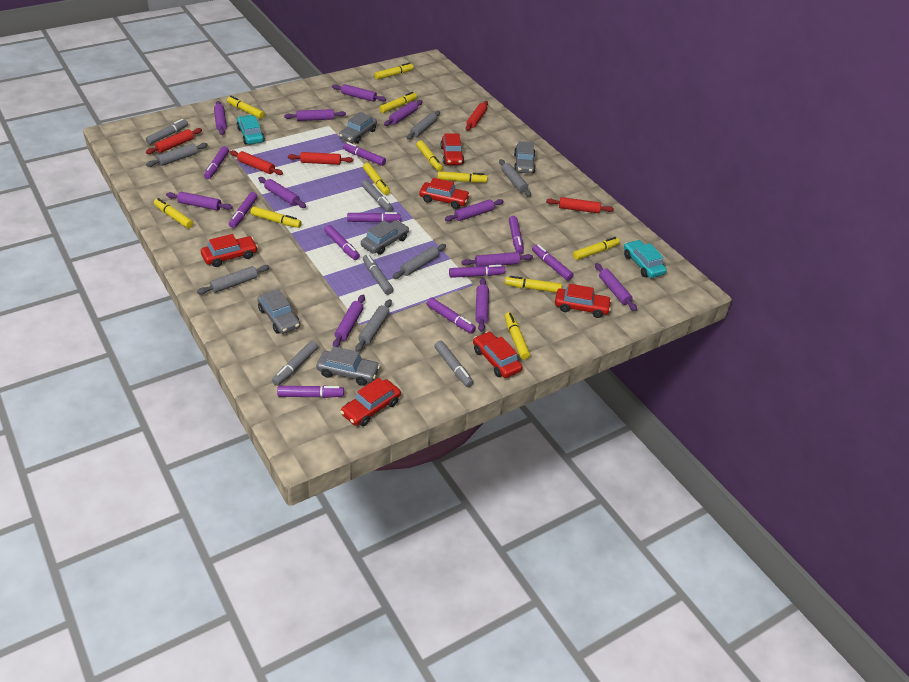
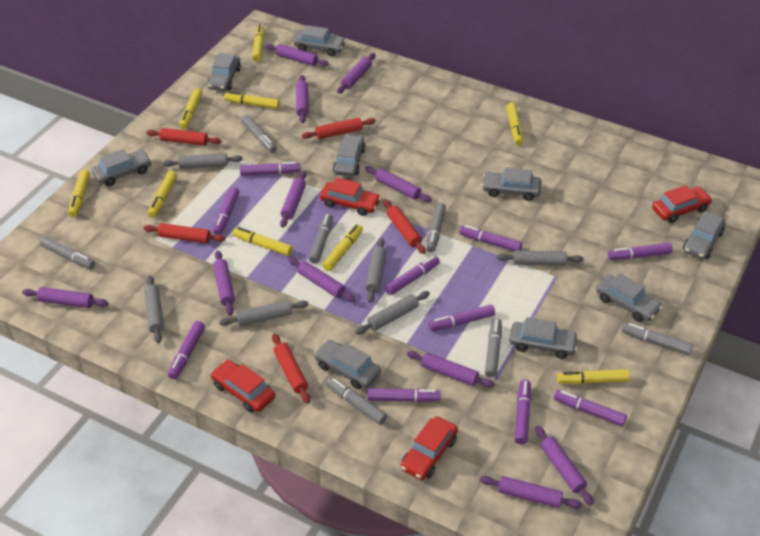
grey car: [257,289,300,334] [316,346,380,386] [339,112,377,144] [361,220,409,255] [514,141,536,174] = 5 -> [92,149,152,186] [207,53,241,91] [293,25,346,56] [314,340,381,389] [333,134,366,177] [482,167,542,201] [509,317,579,359] [596,273,662,322] [683,211,726,259] = 9
grey marker: [146,119,188,145] [272,341,318,386] [361,180,393,212] [363,255,393,295] [434,340,473,387] = 5 -> [40,237,95,269] [241,115,277,153] [309,213,333,264] [327,377,387,425] [426,203,446,252] [485,318,502,378] [622,323,693,355] = 7
red car: [201,234,258,267] [340,378,401,426] [419,178,470,209] [441,134,464,165] [473,331,522,378] [555,284,612,318] = 6 -> [211,360,275,412] [320,177,381,216] [400,416,458,480] [652,185,712,223] = 4
turquoise car: [237,115,265,144] [624,240,667,278] = 2 -> none = 0
yellow marker: [154,198,193,228] [227,96,265,119] [251,206,302,228] [363,163,390,195] [374,63,414,80] [379,92,417,113] [416,140,443,171] [438,171,487,183] [505,276,562,293] [505,312,530,360] [573,237,620,260] = 11 -> [68,169,90,217] [148,171,177,218] [179,88,202,129] [224,91,280,109] [233,227,293,256] [252,24,264,62] [322,224,363,271] [507,102,523,145] [557,369,630,384] = 9

